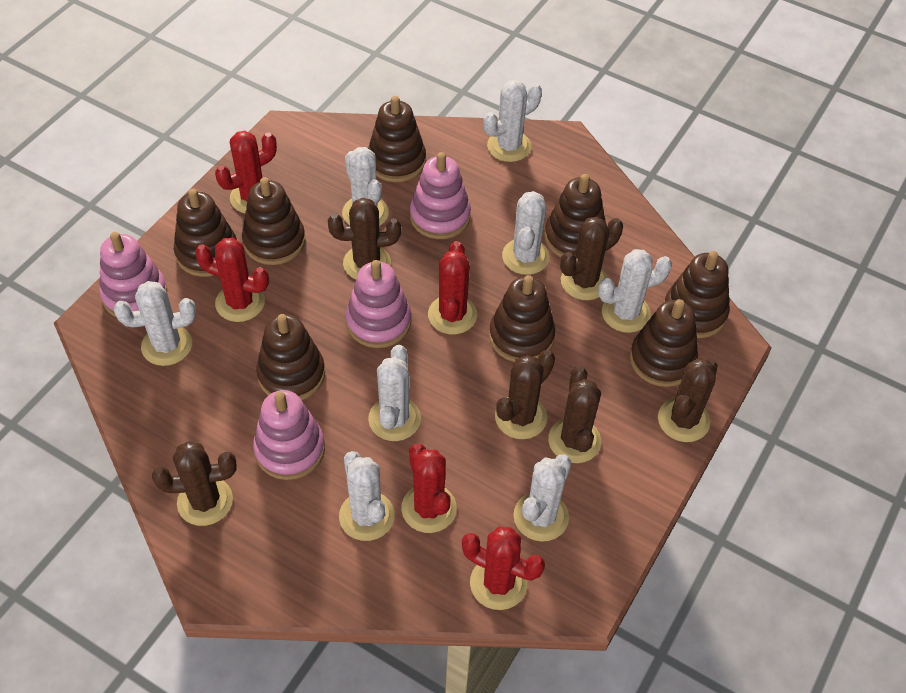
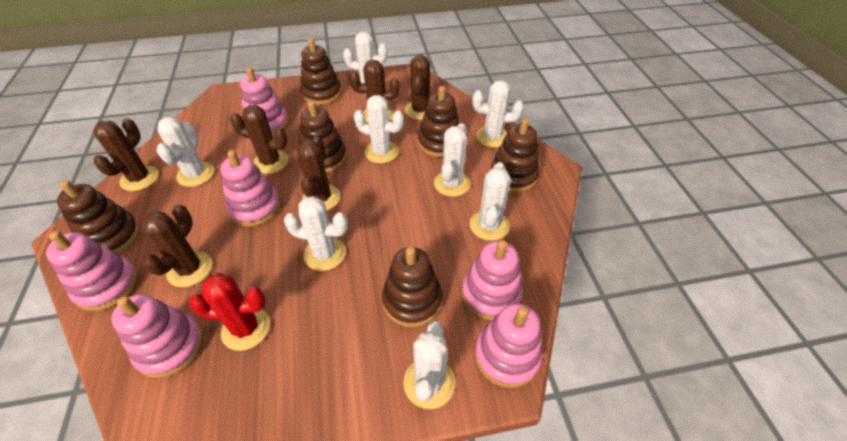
brown stacking toy: [174,189,237,277] [242,177,305,265] [256,314,325,400] [368,96,426,182] [489,275,555,362] [544,174,605,257] [630,299,698,387] [664,251,729,338] = 8 -> [57,180,140,254] [299,101,347,173] [300,38,341,105] [382,247,442,327] [418,86,460,157] [491,118,539,192] = 6
pink stacking toy: [99,232,167,317] [253,390,325,480] [346,260,411,348] [410,152,471,239] = 4 -> [46,231,138,311] [111,294,203,378] [221,150,280,227] [240,67,289,135] [462,240,523,320] [475,303,542,388] = 6
red cactus: [195,238,269,322] [215,131,277,213] [401,443,457,533] [428,241,477,335] [462,526,545,610] = 5 -> [189,273,270,351] = 1

